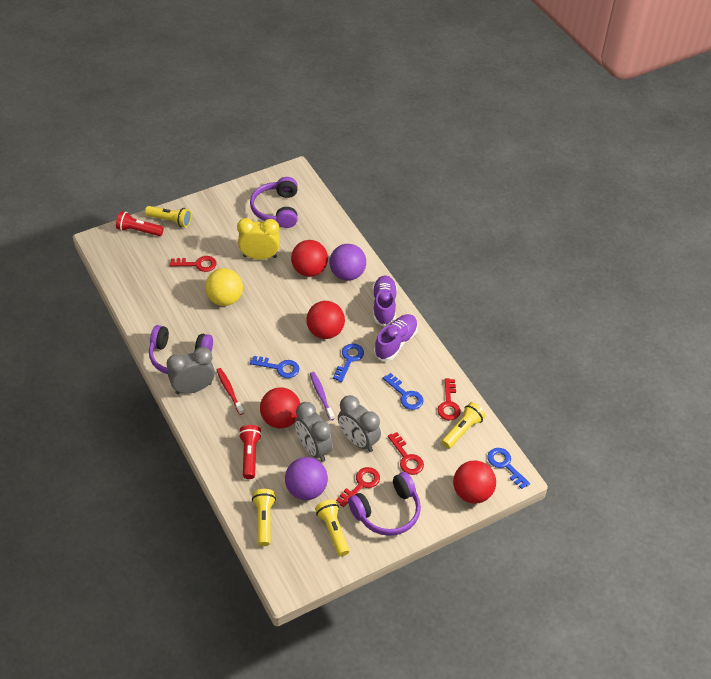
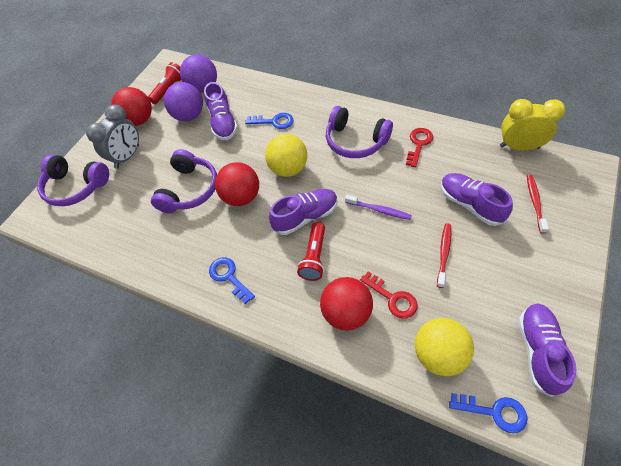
blue key: [250,356,299,378] [333,344,364,382] [383,373,424,410] [487,448,530,489] = 4 -> [209,257,255,304] [245,113,294,129] [449,393,527,433] = 3
grey clock: [167,347,215,394] [295,402,333,462] [338,395,381,452] = 3 -> [86,105,139,169] = 1
purple shoe: [372,275,397,327] [374,314,418,361] = 2 -> [204,82,238,140] [269,189,338,235] [441,173,513,226] [518,304,577,397] = 4
red ball: [260,387,300,428] [291,240,328,277] [306,301,345,339] [453,460,496,504] = 4 -> [111,87,152,126] [215,162,259,206] [320,277,373,331] = 3
red key: [169,256,217,272] [336,467,380,507] [388,432,424,475] [438,378,461,420] = 4 -> [360,271,418,319] [406,128,433,167] = 2
red toothbrush: [217,368,244,415] = 1 -> [437,223,451,288] [527,175,549,234] = 2
yellow ball: [205,268,243,306] = 1 -> [265,134,307,177] [415,318,474,376] = 2
yellow flashlight: [145,206,191,227] [252,489,276,546] [315,499,350,556] [441,402,486,449] = 4 -> none = 0

